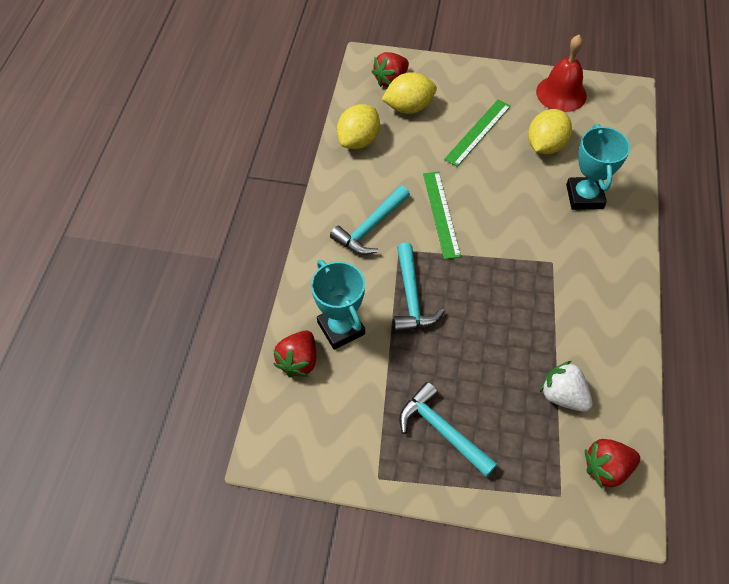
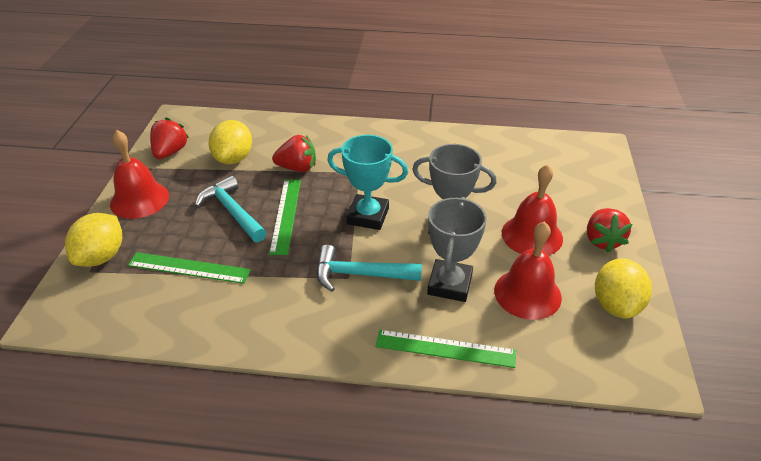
green ruler: [423,171,461,259] [444,100,511,167] = 2 -> [128,252,251,284] [269,179,301,255] [376,330,516,368] = 3
grey trophy: none = 0 -> [412,144,496,235] [427,197,487,302] = 2
red bell: [536,35,587,112] = 1 -> [110,130,169,219] [494,221,562,320] [502,164,563,256] = 3
turquoise hammer: [330,185,410,255] [393,243,445,332] [399,382,497,477] = 3 -> [195,175,267,242] [316,244,422,292] = 2
turquoise trophy: [311,260,365,349] [566,124,630,210] = 2 -> [327,135,408,230] = 1
white strawberry: [540,361,592,411] = 1 -> none = 0

